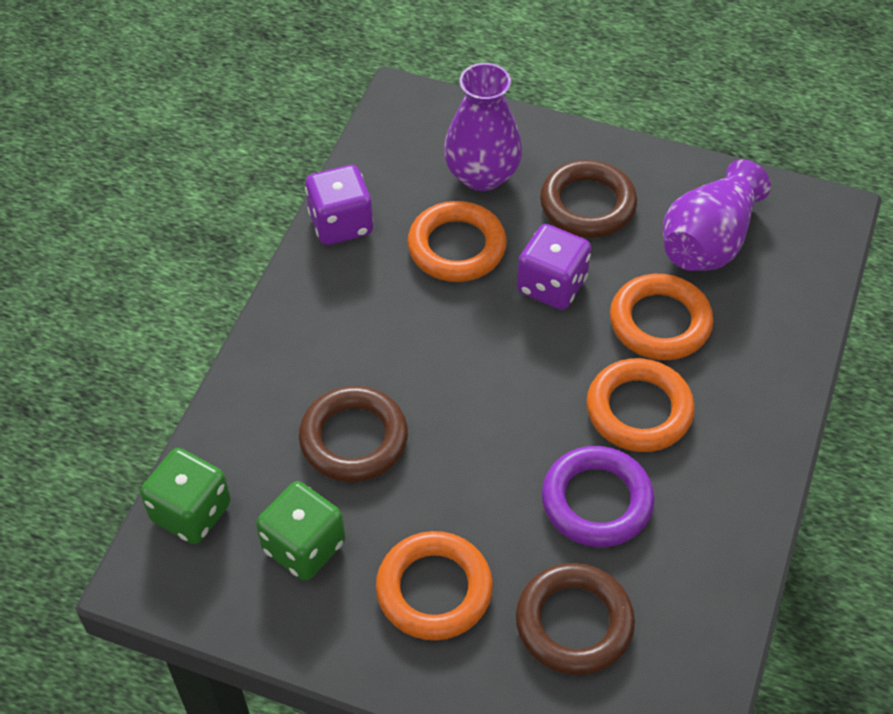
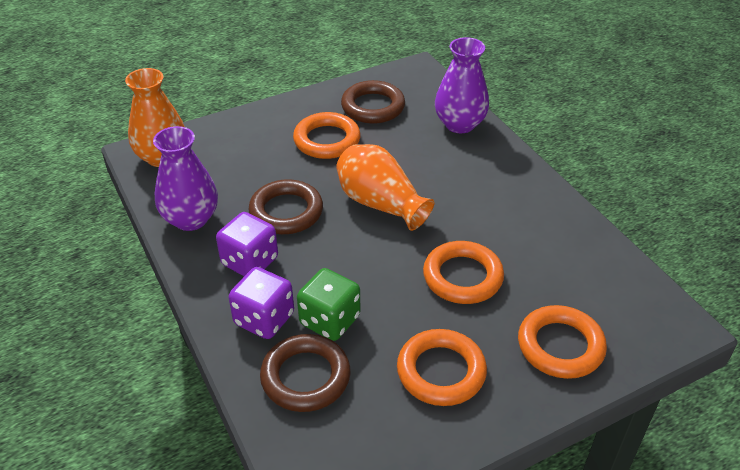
green dice: [140,448,231,544] [256,481,345,580] = 2 -> [297,268,360,341] = 1
orange vase: none = 0 -> [125,68,185,167] [336,144,434,231] = 2
purple ring: [542,446,655,547] = 1 -> none = 0

